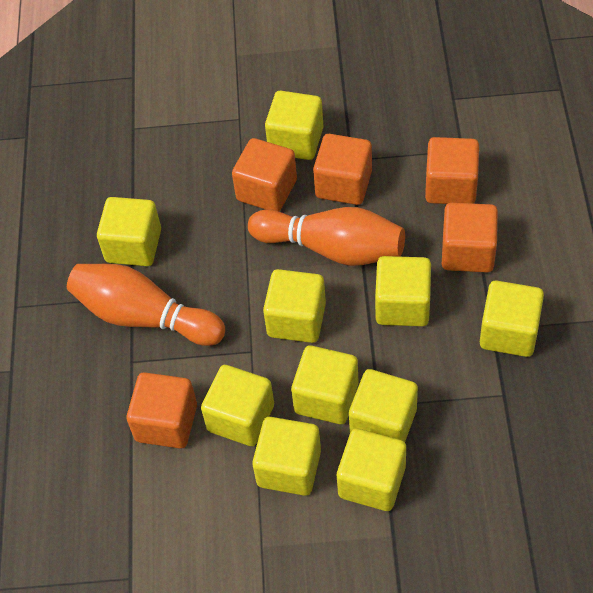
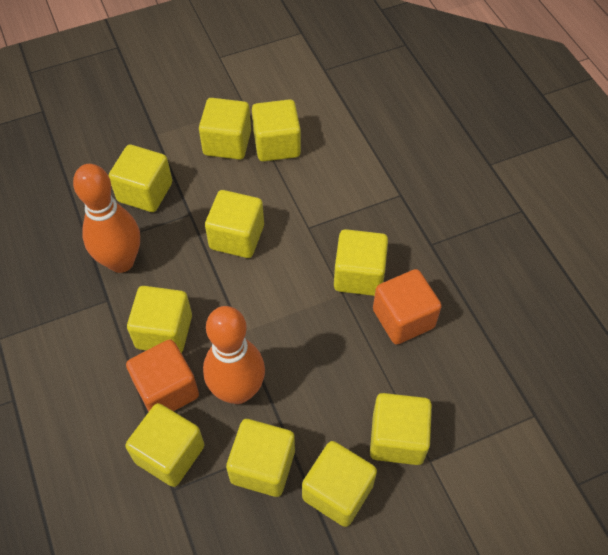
orange cube: [126,372,197,449] [232,138,297,211] [313,134,372,205] [425,137,479,204] [442,203,498,272] = 5 -> [126,340,199,412] [373,269,442,345] = 2

